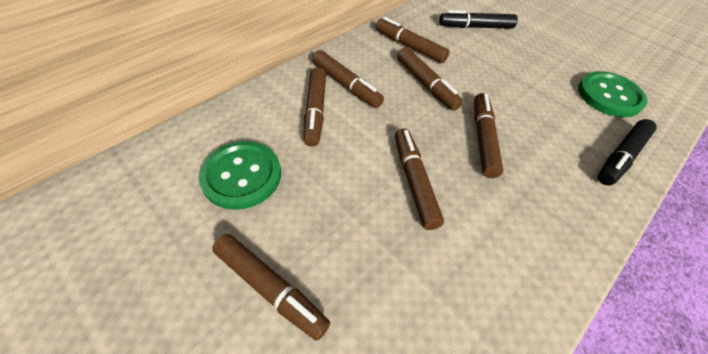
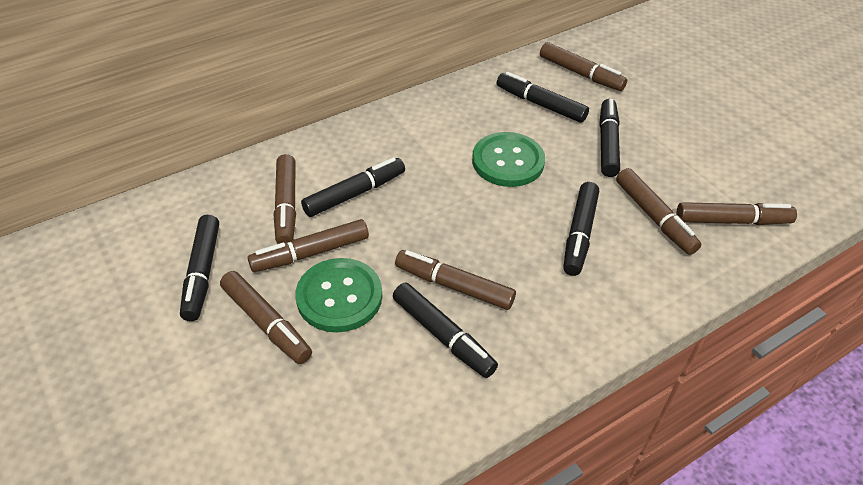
black marker: [439,10,518,29] [598,119,657,186] = 2 -> [180,215,219,321] [301,157,405,217] [393,282,498,378] [497,72,589,123] [563,182,599,276] [599,99,620,177] = 6

